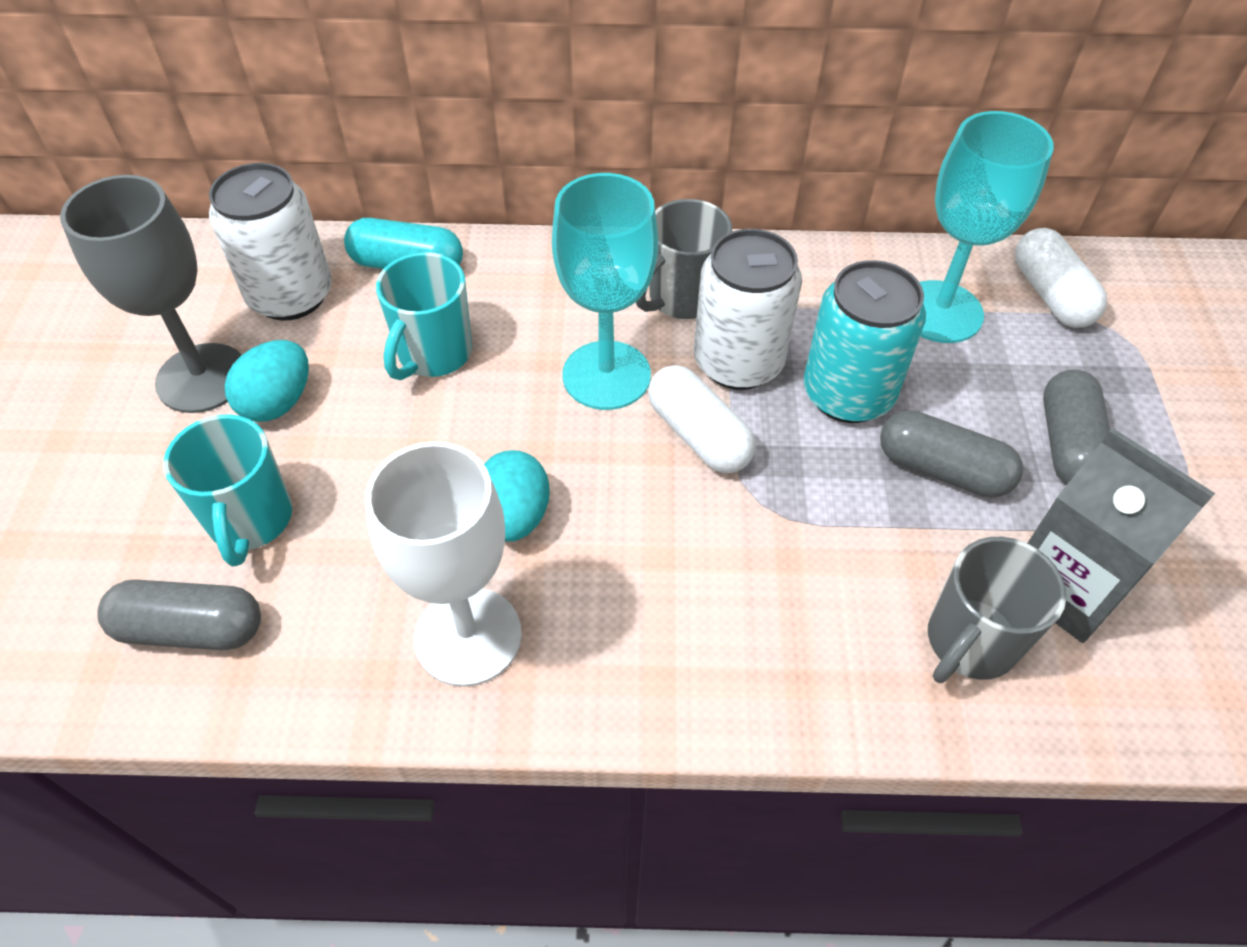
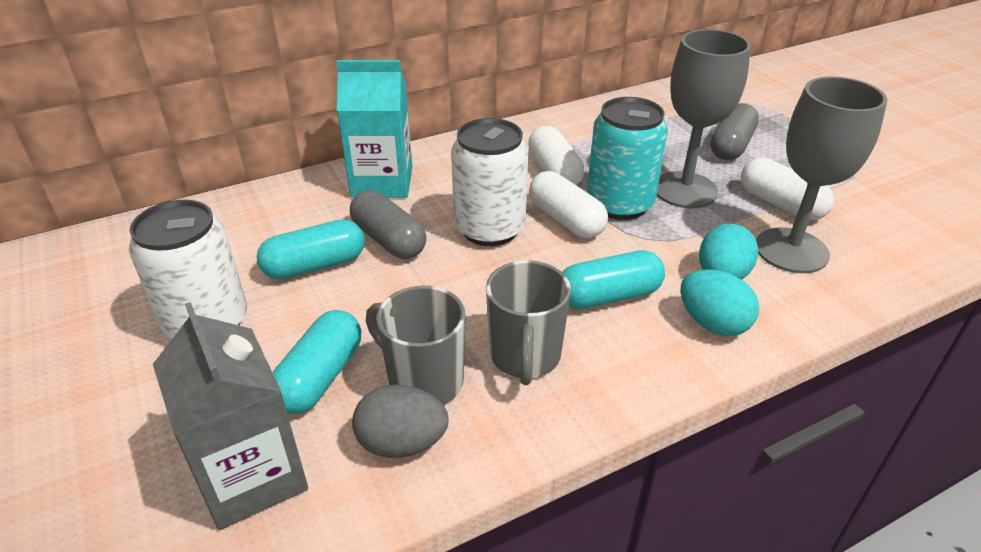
grey capsule: [97,579,261,650] [880,410,1023,498] [1043,369,1110,485] = 3 -> [350,190,426,259] [710,103,759,160] = 2
grey egg: none = 0 -> [352,385,449,458] = 1
grey goblet: [60,175,242,413] = 1 -> [657,29,751,208] [756,76,887,273] = 2
turquoise capsule: [344,218,463,269] = 1 -> [257,219,365,280] [272,310,361,414] [562,250,665,309] = 3
turquoise carton: none = 0 -> [336,60,412,198] = 1
turquoise goblet: [552,173,658,410] [919,111,1054,343] = 2 -> none = 0
turquoise mug: [163,414,292,567] [376,252,472,380] = 2 -> none = 0
white capsule: [648,365,755,473] [1015,228,1107,328] = 2 -> [528,126,584,185] [529,171,608,238] [741,158,834,220] = 3
white goblet: [365,441,522,687] = 1 -> none = 0

